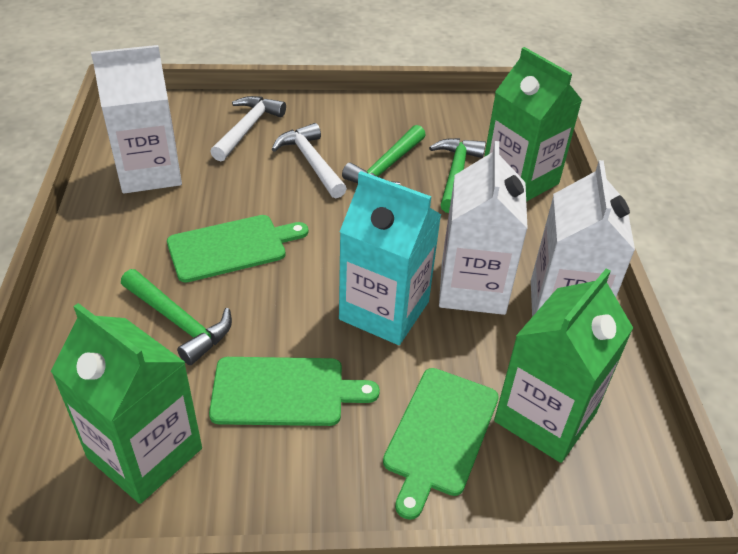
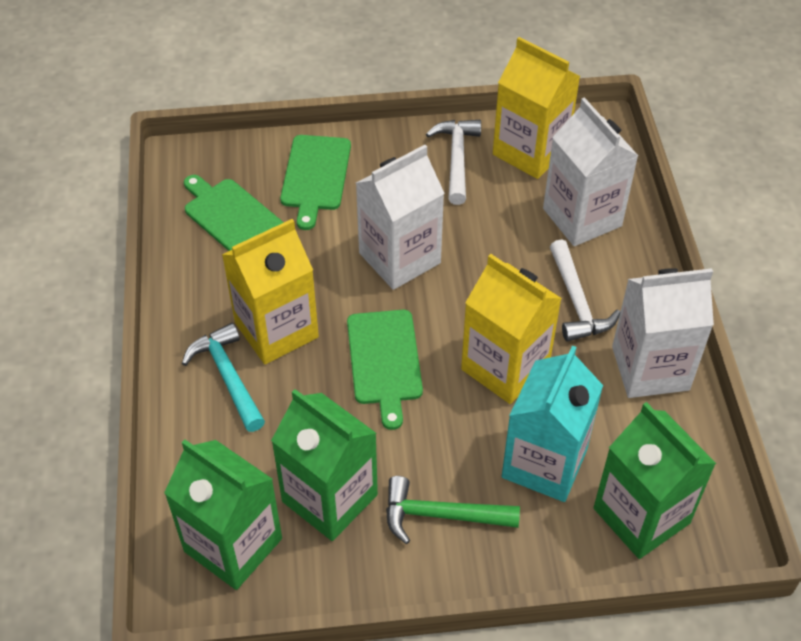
green hammer: [121,269,232,365] [342,125,426,185] [429,138,486,213] = 3 -> [386,476,520,544] = 1
turquoise hammer: none = 0 -> [182,323,265,432] = 1
yellow carton: none = 0 -> [222,219,319,364] [461,254,562,404] [493,37,580,179] = 3

